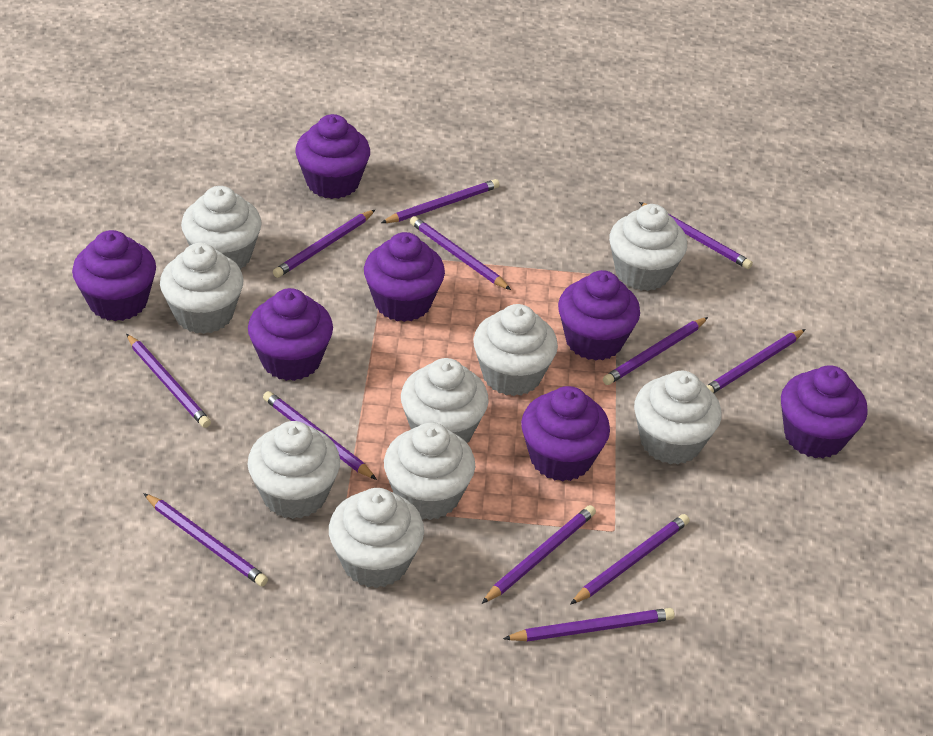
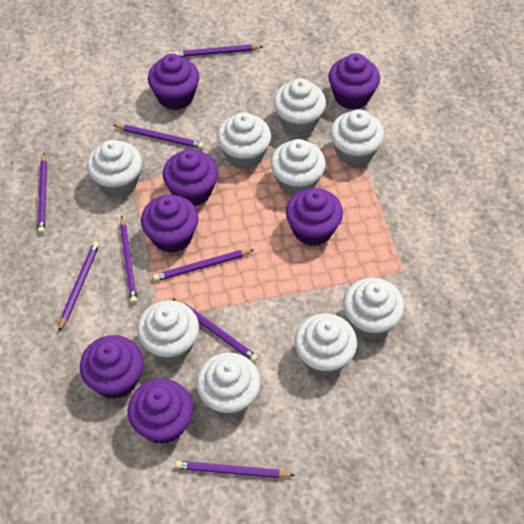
purple pencil: [126,334,211,428] [143,493,268,586] [263,391,377,480] [273,210,375,278] [381,179,499,223] [410,216,511,290] [481,505,596,604] [503,608,675,641] [570,514,689,605] [603,317,708,385] [639,202,753,269] [707,329,805,393] = 12 -> [38,153,47,234] [58,241,100,332] [113,125,204,149] [120,216,137,304] [153,249,254,281] [172,298,258,362] [174,45,264,57] [175,461,295,478] = 8

